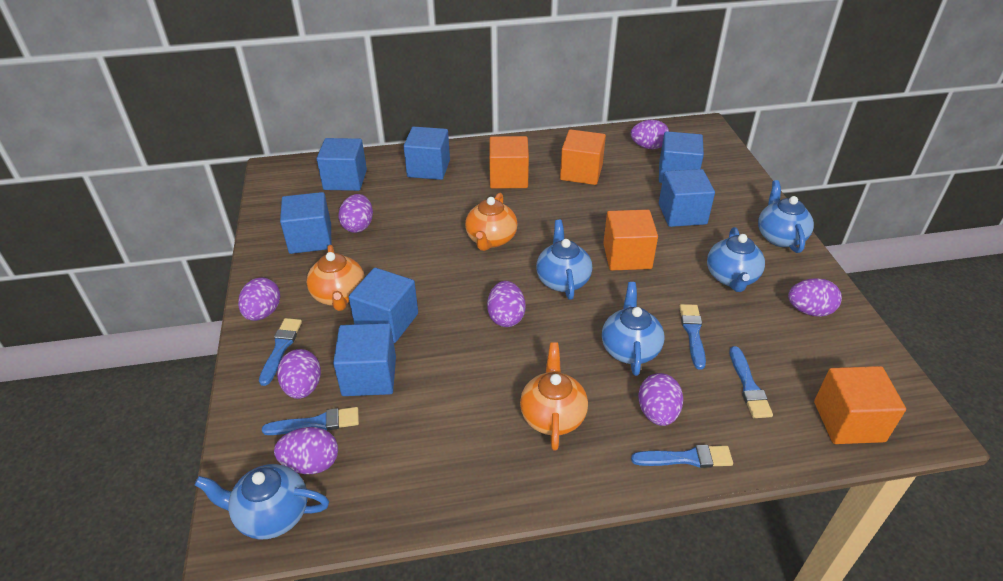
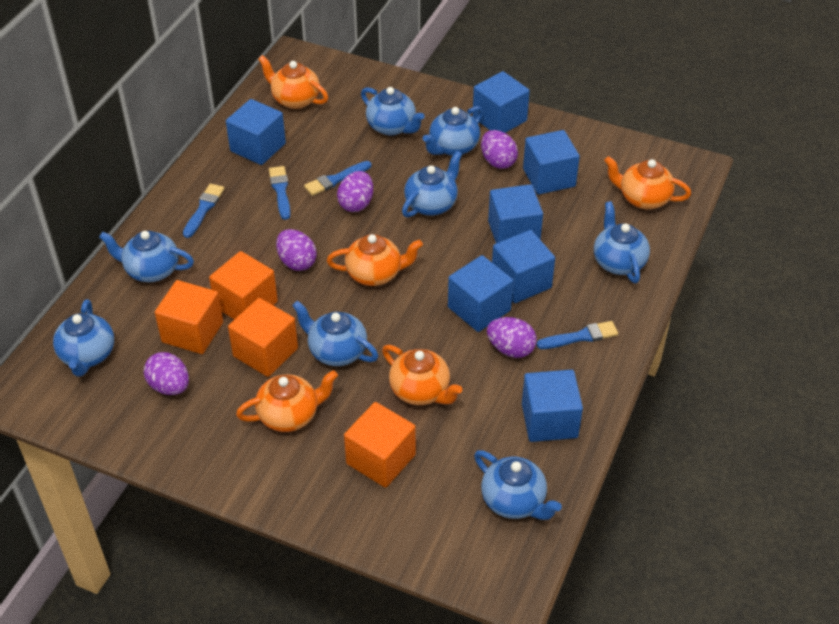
blue brush: [259,318,302,386] [262,407,359,435] [631,445,733,468] [679,304,706,369] [729,346,773,418] = 5 -> [183,184,225,238] [269,166,291,220] [304,161,371,196] [537,321,618,349] = 4
blue teapot: [195,464,329,540] [536,220,592,300] [602,282,664,376] [707,227,765,292] [758,180,814,253] = 5 -> [53,299,114,377] [99,231,194,282] [292,301,378,366] [361,87,425,136] [402,151,462,217] [423,106,483,156] [474,450,562,520] [594,201,650,283] = 8
orange teapot: [307,245,365,311] [465,193,518,251] [520,342,588,451] = 3 -> [236,370,338,432] [258,55,328,109] [327,234,423,286] [382,345,462,405] [604,156,691,209] = 5
purple egg: [238,277,280,321] [274,427,338,474] [277,349,321,399] [339,194,373,233] [487,281,526,327] [631,120,669,149] [638,373,683,426] [788,278,842,317] = 8 -> [144,352,189,395] [276,229,317,271] [337,171,373,212] [481,130,518,169] [487,317,537,358] = 5

